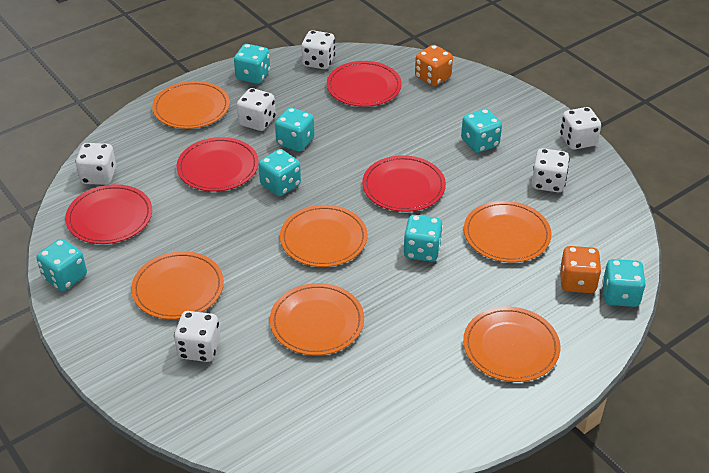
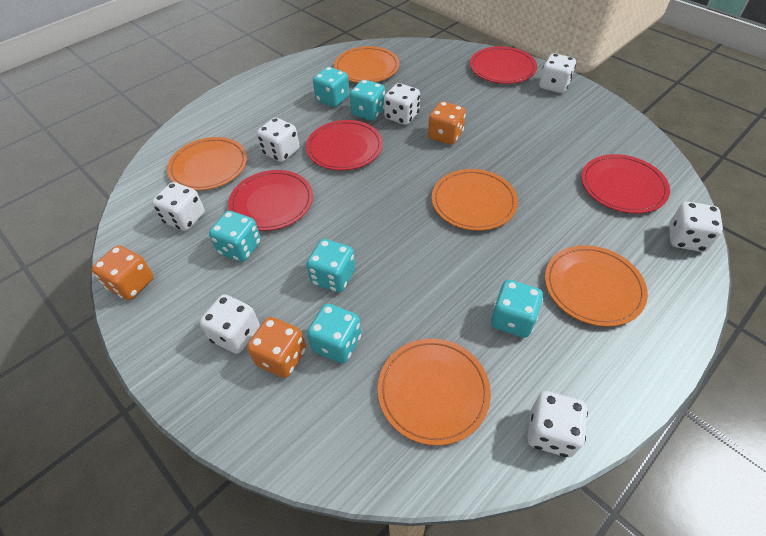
orange dice: [415,45,453,86] [560,246,602,293] = 2 -> [92,245,154,300] [247,317,306,378] [428,101,466,145] = 3
orange plate: [131,251,224,320] [152,81,230,129] [270,283,364,355] [280,205,367,267] [463,306,560,382] [464,201,552,263] = 6 -> [167,137,247,190] [334,46,399,83] [378,339,491,446] [432,169,518,231] [545,245,648,327] = 5
turquoise dice: [36,239,87,291] [234,44,270,84] [258,149,301,196] [275,107,315,152] [404,215,443,262] [461,109,502,153] [602,259,646,307] = 7 -> [209,211,261,262] [306,239,355,292] [307,304,361,363] [313,67,350,107] [350,80,385,121] [491,280,543,338] = 6
white dice: [75,143,116,185] [174,311,220,362] [237,88,276,131] [301,30,335,69] [532,148,570,192] [560,107,601,150] = 6 -> [152,182,205,231] [200,294,260,354] [257,118,299,162] [384,83,420,125] [527,391,588,457] [539,54,576,93] [669,202,723,252] = 7

